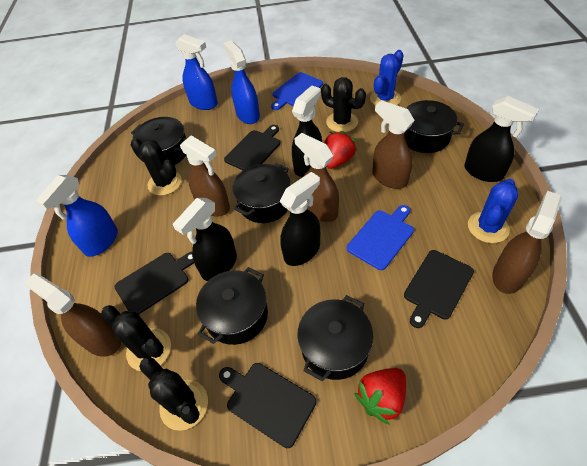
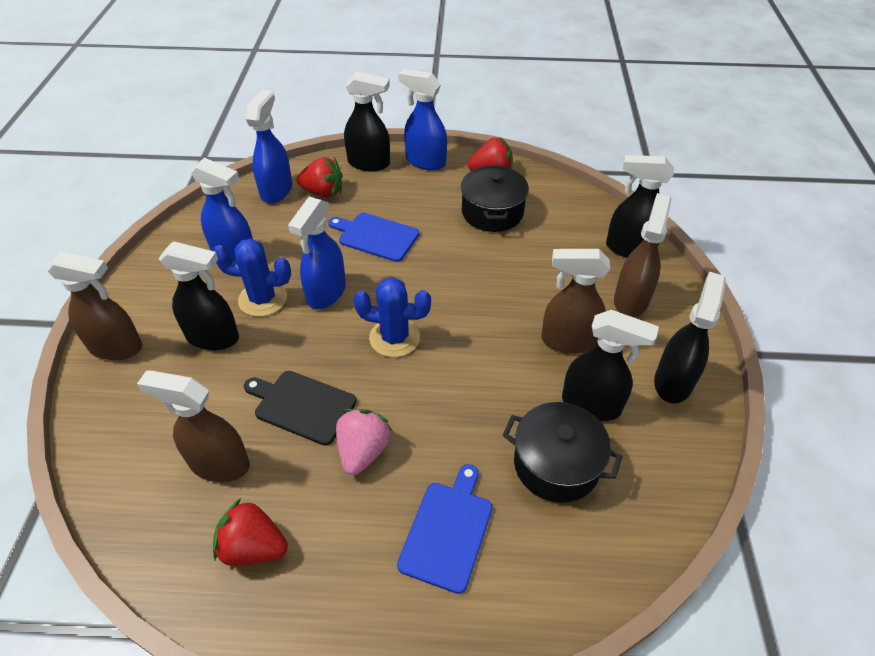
black cactus: [101,305,171,371] [131,138,182,196] [139,357,208,431] [321,77,366,132] = 4 -> none = 0
black cutting board: [115,252,194,314] [219,363,316,448] [224,125,280,170] [404,250,474,328] = 4 -> [244,371,357,445] = 1
black pot: [131,117,186,165] [196,267,268,345] [233,163,291,223] [297,295,374,381] [405,100,464,153] = 5 -> [461,165,529,232] [503,402,623,503] = 2
black spray bottle: [173,198,237,281] [280,172,320,266] [292,85,322,177] [464,96,539,182] = 4 -> [159,241,239,350] [344,72,390,171] [562,310,659,421] [606,155,674,258] [654,272,726,404] = 5
blue spray bottle: [35,175,118,257] [175,34,218,110] [223,40,260,124] = 3 -> [190,158,253,261] [246,90,292,203] [288,197,346,309] [398,69,447,170] = 4
brown spray bottle: [24,273,121,357] [180,135,230,217] [294,133,339,222] [372,100,415,189] [492,191,562,294] = 5 -> [47,251,142,360] [137,370,250,482] [541,249,610,354] [614,193,672,317] = 4
pink strawberry: none = 0 -> [336,409,392,475] = 1
red strawberry: [325,131,357,169] [354,368,406,425] = 2 -> [213,498,288,566] [297,157,343,198] [468,137,513,171] = 3

